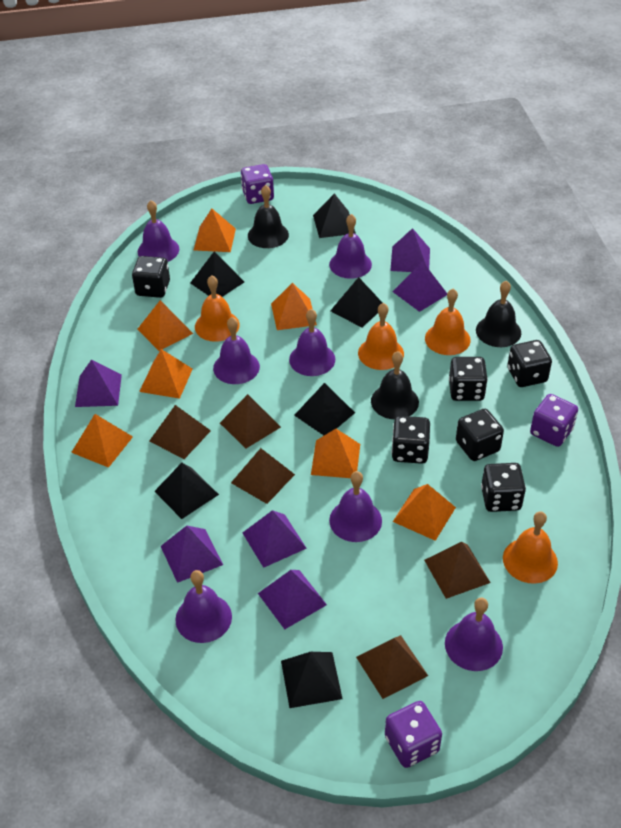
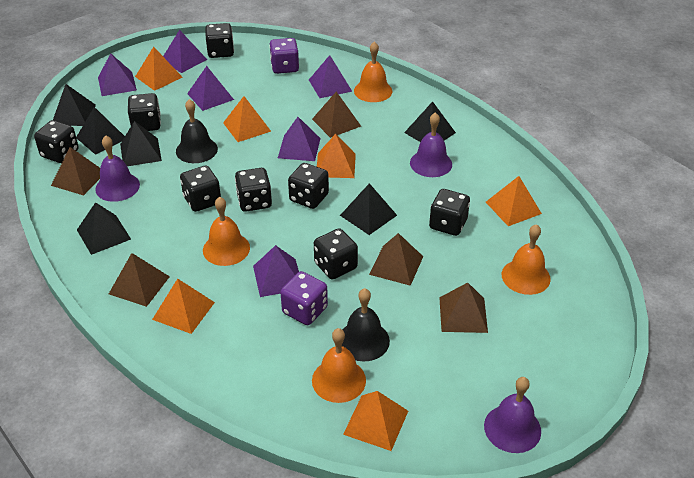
black bell: [248,185,289,248] [371,351,419,419] [476,281,521,347] = 3 -> [176,99,218,163] [342,288,390,362] = 2
black dice: [132,256,170,298] [392,416,430,464] [449,357,488,401] [456,409,504,461] [481,463,526,512] [507,340,552,387] = 6 -> [34,120,79,163] [128,93,161,131] [180,165,221,212] [205,23,234,58] [235,168,272,212] [288,163,329,209] [314,228,358,279] [429,189,470,236] = 8
orange pyramid: [71,414,133,468] [138,300,193,351] [139,349,193,399] [194,208,236,252] [271,283,317,330] [311,429,360,478] [393,484,456,541] = 7 -> [135,47,183,91] [152,279,215,334] [223,96,271,142] [317,134,356,178] [343,391,408,451] [486,176,542,226] = 6
purple bell: [138,200,179,262] [175,570,232,643] [213,317,260,384] [289,309,335,376] [329,214,372,279] [329,471,382,542] [445,597,503,671] = 7 -> [95,135,140,202] [410,112,452,177] [484,377,541,453] = 3
purple dice: [241,164,274,204] [385,701,442,768] [530,394,578,447] = 3 -> [269,38,299,74] [281,271,328,325] = 2

